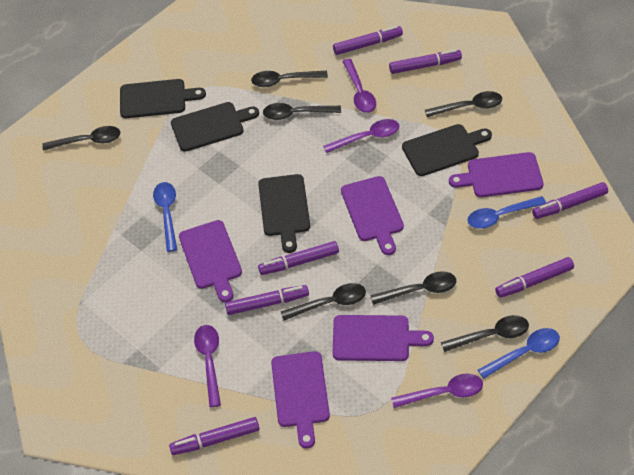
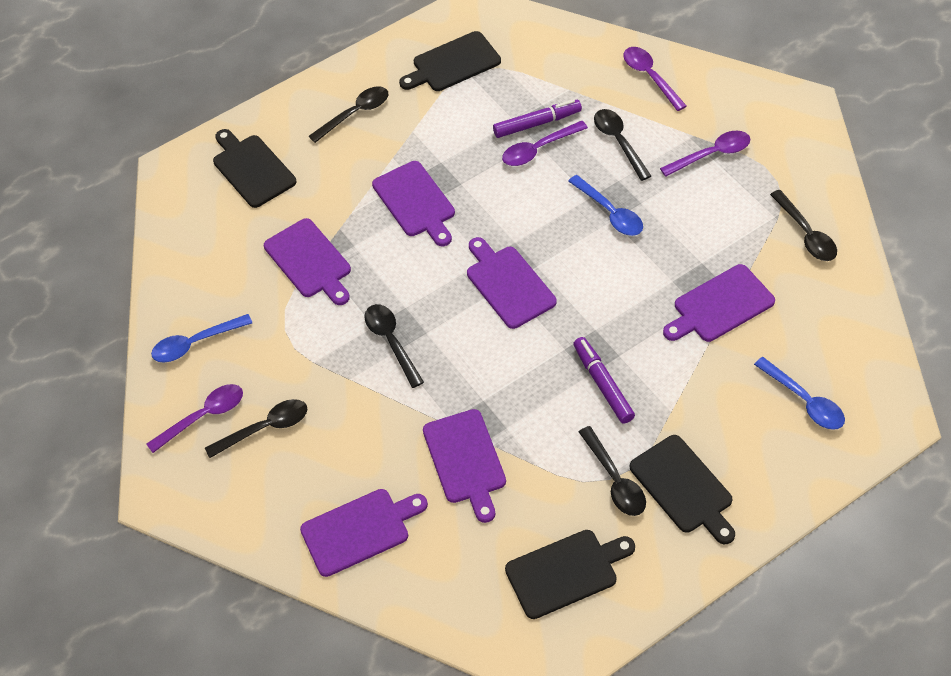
black spoon: [42,126,120,151] [251,71,328,87] [263,103,341,120] [281,283,366,321] [370,271,456,305] [425,91,502,117] [441,315,529,352] = 7 -> [205,399,307,458] [309,86,388,143] [364,304,424,388] [579,426,646,516] [594,109,651,181] [770,190,837,261] = 6
purple cutting board: [179,220,242,302] [271,351,330,448] [333,315,434,361] [341,176,404,255] [449,152,544,197] = 5 -> [264,218,351,305] [300,489,428,577] [372,161,455,246] [423,409,506,523] [467,237,557,329] [663,264,775,342] = 6
purple marker: [169,417,260,455] [225,285,309,315] [258,241,339,275] [333,26,403,55] [389,49,462,74] [495,257,574,298] [532,182,608,219] = 7 -> [493,99,582,138] [573,337,635,424] = 2

